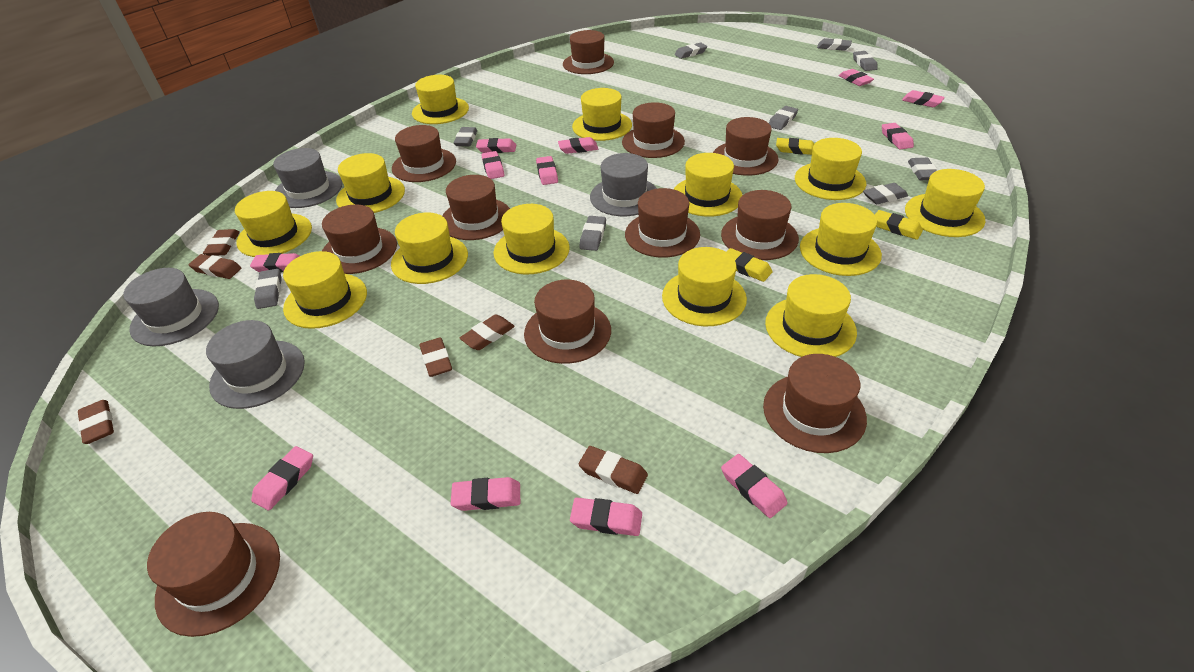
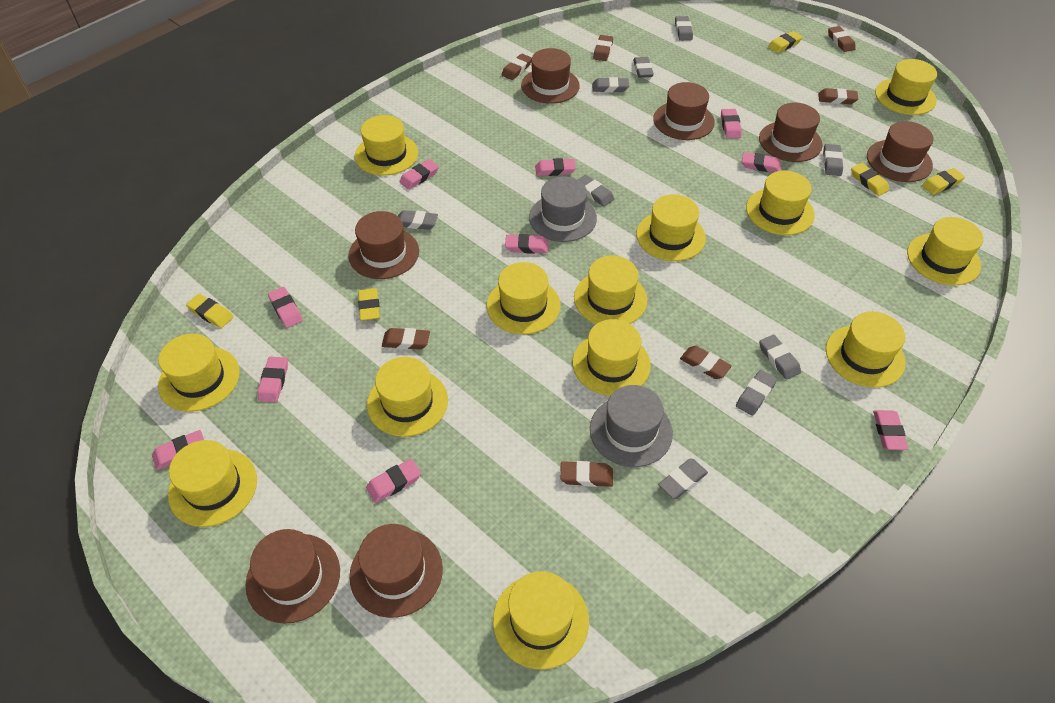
brown eraser: [78,400,114,444] [189,254,241,279] [203,229,240,256] [419,338,452,377] [460,314,515,350] [579,446,648,494] = 6 -> [382,328,430,350] [502,54,532,80] [560,461,613,487] [593,35,613,61] [680,346,732,379] [818,88,858,104] [828,26,856,52] = 7
brown hat: [147,512,280,637] [322,205,397,274] [392,125,456,182] [442,175,510,240] [524,280,611,364] [563,30,614,74] [622,102,685,158] [625,188,700,258] [713,117,779,176] [721,190,799,260] [763,354,867,453] = 11 -> [246,529,340,624] [348,211,419,279] [349,524,443,618] [521,48,580,104] [653,82,715,140] [759,102,823,162] [867,121,933,182] = 7
grey hat: [123,268,219,346] [206,320,305,409] [273,148,342,208] [590,153,657,216] = 4 -> [529,177,597,242] [590,385,673,467] = 2
pink eraser: [250,253,299,272] [251,446,313,511] [451,477,520,511] [476,138,516,153] [481,151,505,179] [536,156,558,185] [558,137,598,154] [570,498,642,536] [721,454,788,518] [839,69,874,86] [882,123,914,149] [902,90,945,107] = 12 -> [152,430,204,470] [258,357,288,402] [268,287,303,328] [366,459,421,503] [399,159,439,190] [505,234,549,254] [535,158,576,176] [721,109,742,138] [742,152,781,172] [873,410,908,450] = 10
yellow eraser: [726,248,773,282] [776,138,814,155] [875,210,923,240] = 3 -> [186,294,234,328] [358,288,380,321] [768,31,803,53] [851,163,889,196] [922,168,965,195] = 5

